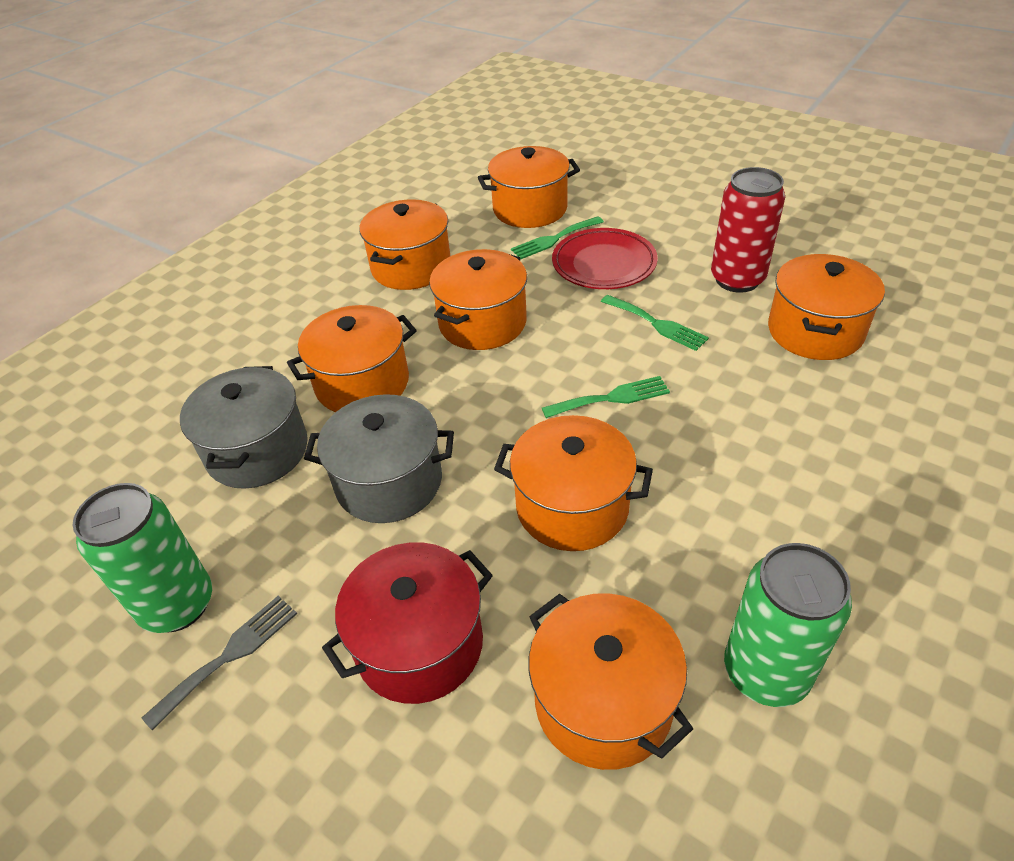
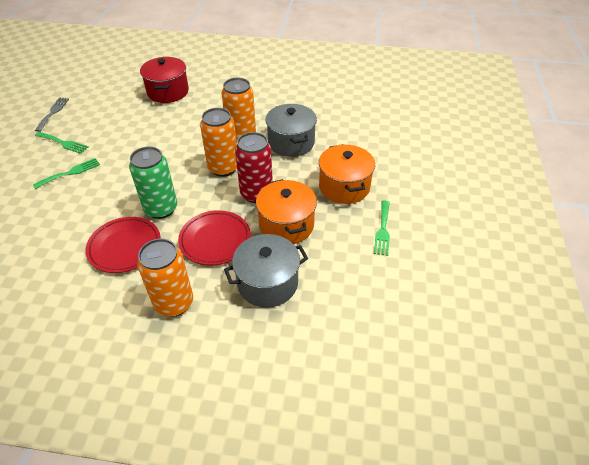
green can: [73,483,212,633] [724,543,852,707] = 2 -> [129,147,177,219] = 1
orange can: none = 0 -> [137,238,193,317] [200,108,237,177] [221,78,256,141] = 3
orange pot: [287,305,417,412] [359,199,450,290] [429,249,527,350] [478,146,580,228] [494,415,653,551] [529,593,693,770] [768,254,885,360] = 7 -> [256,179,317,244] [319,144,375,204] = 2
red plate: [552,228,658,289] = 1 -> [85,217,161,273] [178,210,251,266] = 2

